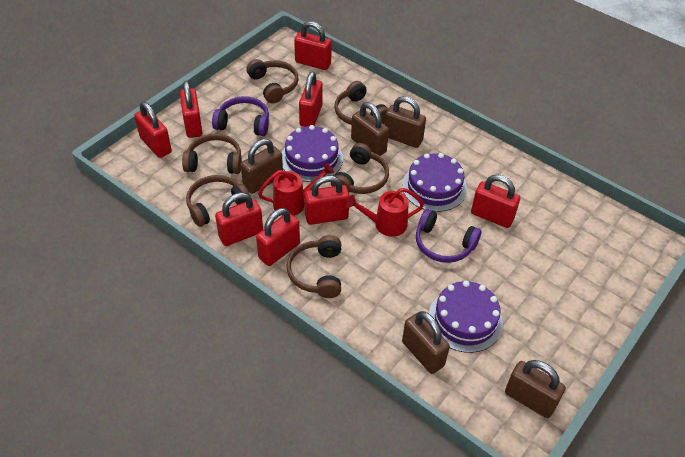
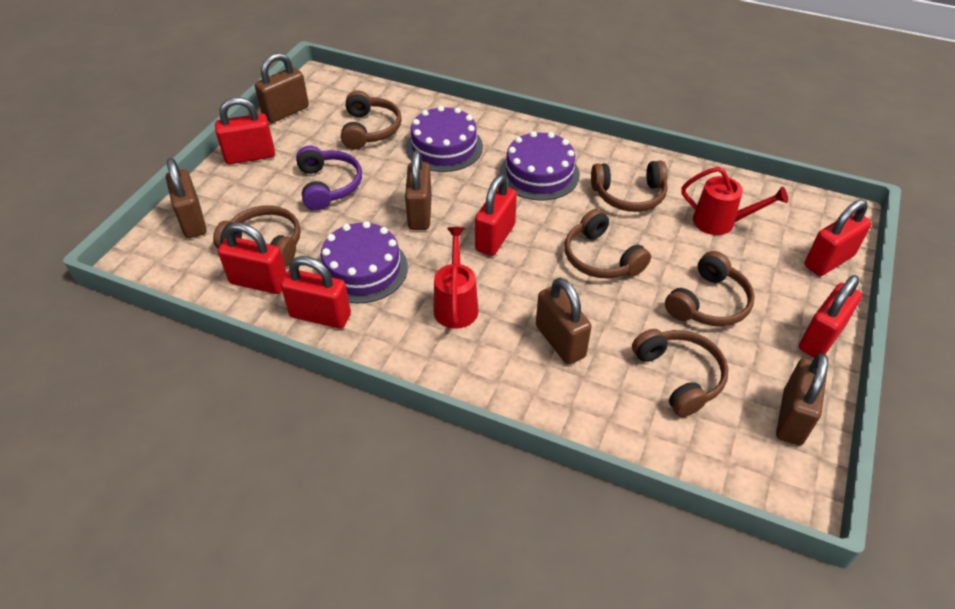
purple headphones: [212,96,269,136] [416,209,481,263] = 2 -> [296,146,362,210] = 1
red padlock: [134,102,172,158] [180,81,202,138] [215,192,263,246] [256,208,300,266] [294,21,332,70] [299,72,323,127] [304,176,349,225] [471,175,520,228] = 8 -> [215,97,275,164] [218,222,287,294] [281,256,351,329] [475,175,517,256] [799,275,862,358] [805,199,872,276] = 6

